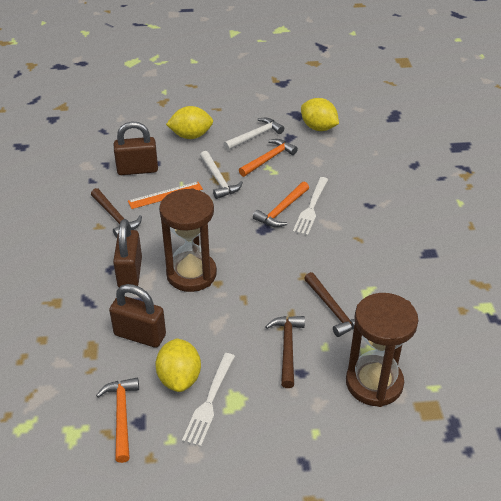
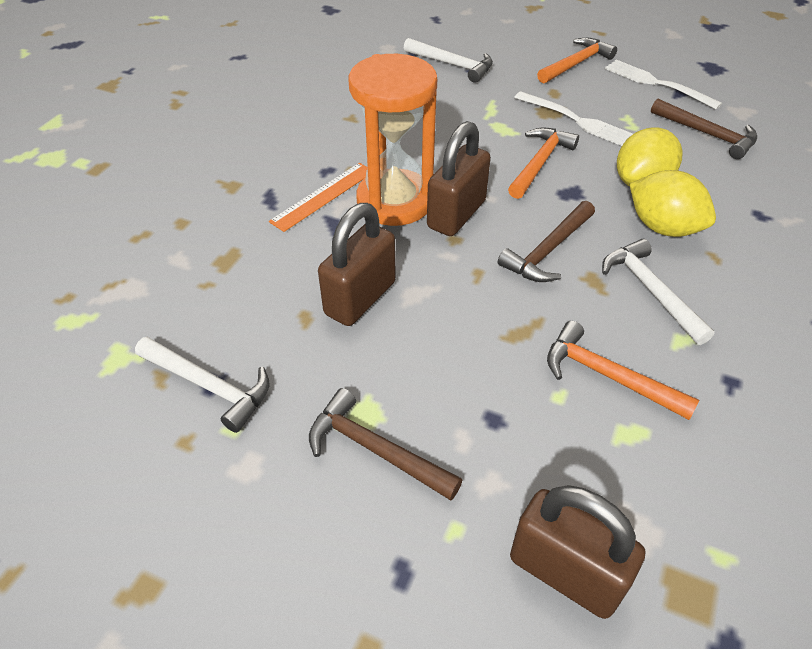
brown hourglass: [159,188,217,292] [346,293,419,407] = 2 -> none = 0
orange hourglass: none = 0 -> [349,54,437,226] = 1
white hammer: [200,151,243,199] [224,118,284,151] = 2 -> [135,337,269,433] [404,38,493,83] [602,239,715,345] = 3
yellow lemon: [155,338,201,392] [166,106,213,139] [301,98,339,131] = 3 -> [617,128,683,187] [629,170,716,237] = 2

